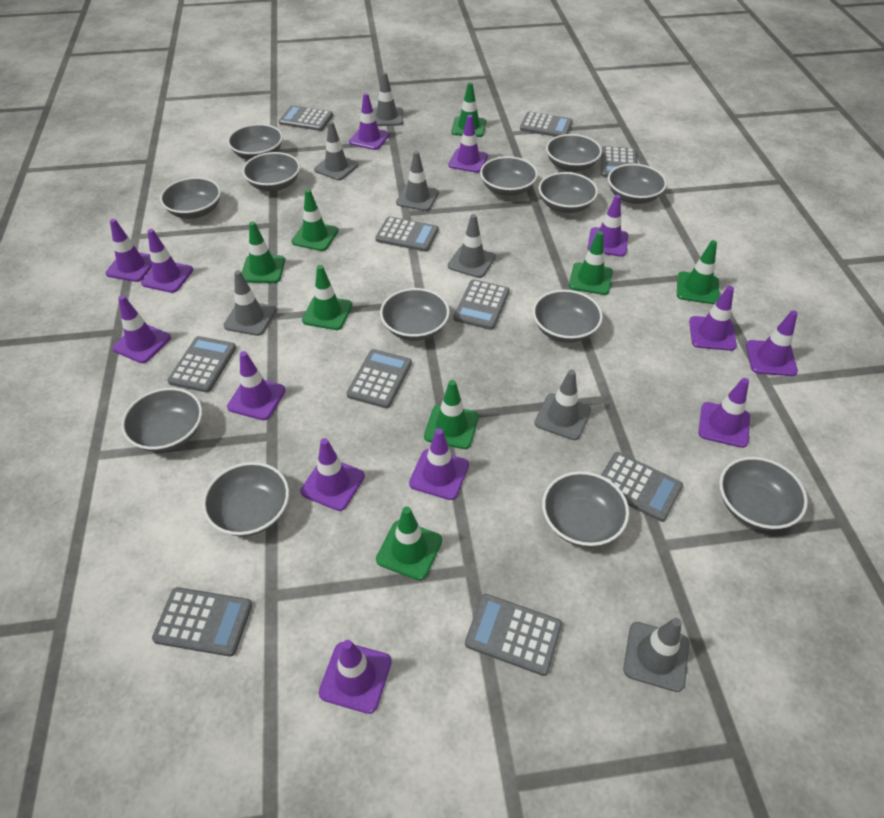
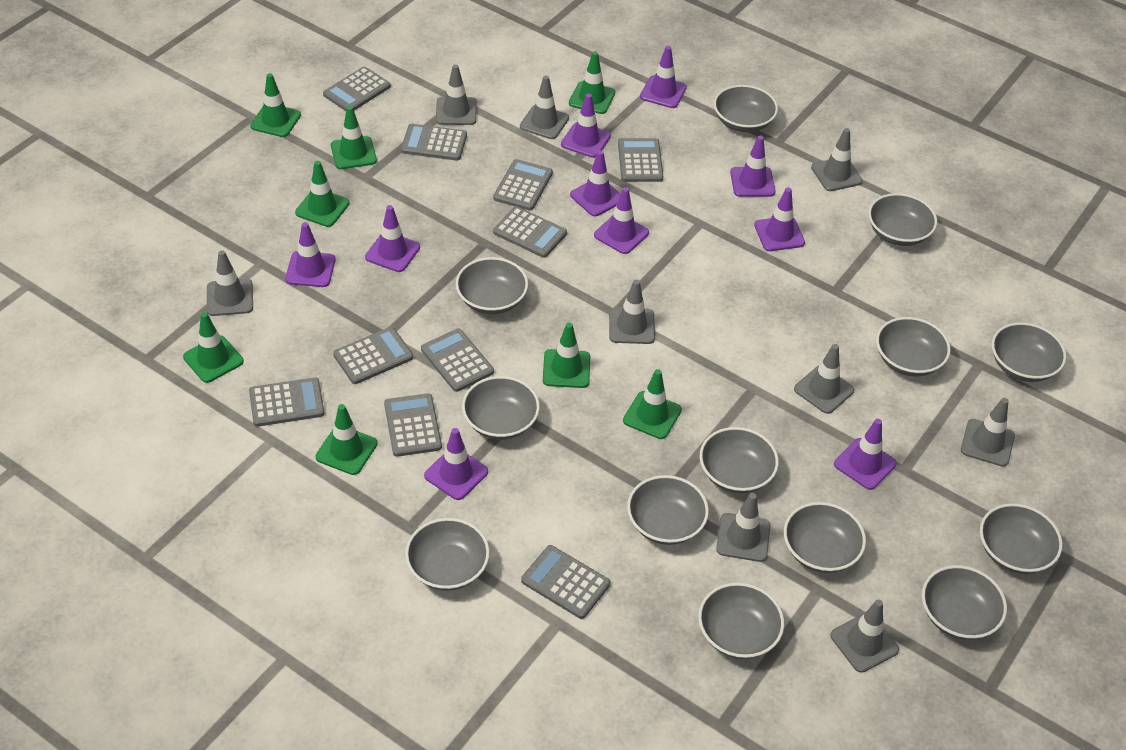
grey traffic cone: [224,270,276,336] [314,121,358,180] [373,72,403,126] [396,151,439,211] [448,214,496,278] [534,370,591,440] [623,618,689,692] = 7 -> [207,250,253,316] [436,64,477,125] [520,76,569,139] [609,280,655,344] [716,493,770,562] [794,344,854,414] [811,128,863,191] [830,599,899,673] [961,398,1015,467] = 9
purple traffic cone: [105,219,152,282] [112,295,171,363] [141,229,193,293] [227,351,286,420] [301,438,365,511] [319,640,392,714] [349,93,390,150] [409,428,469,500] [448,115,488,173] [587,195,628,257] [689,286,737,351] [698,378,750,448] [746,311,798,376] = 13 -> [285,222,336,287] [365,205,420,272] [424,428,488,500] [561,94,611,158] [570,150,621,216] [594,187,649,254] [640,46,687,108] [730,136,775,197] [754,188,805,251] [834,419,897,490] = 10

